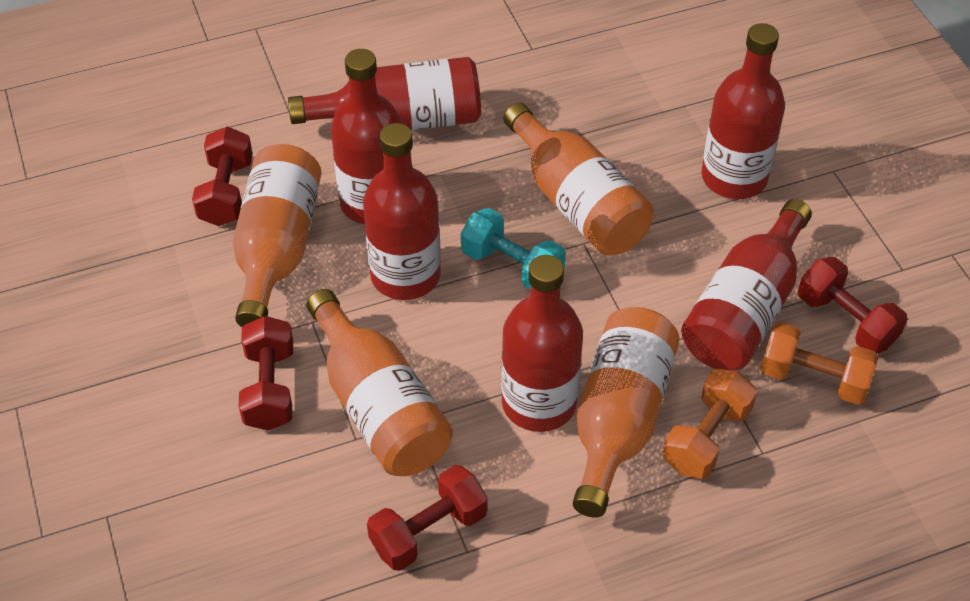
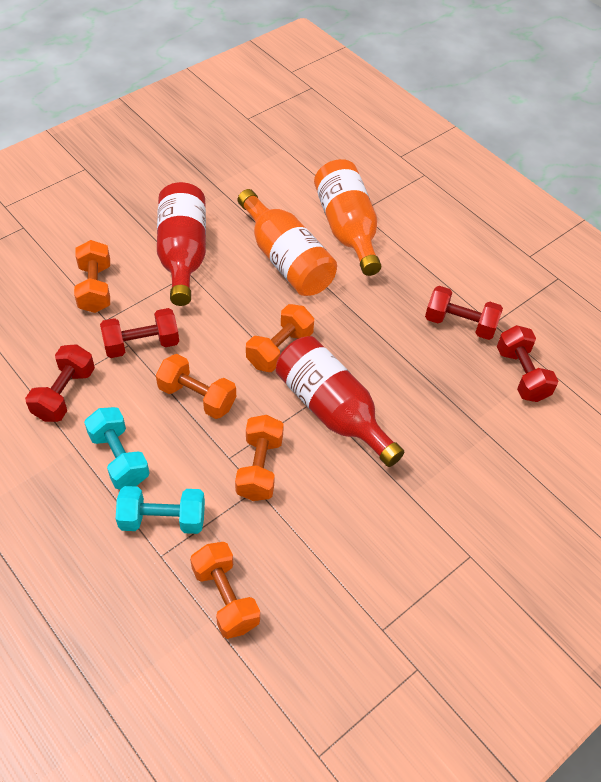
orange bottle: [233,144,322,327] [306,289,453,476] [503,103,654,256] [573,307,680,518] = 4 -> [238,189,337,296] [314,159,381,276] = 2
orange dumbbell: [663,369,757,479] [760,322,878,405] = 2 -> [74,240,110,313] [156,354,236,419] [190,542,260,639] [235,415,284,501] [246,304,314,372] = 5
red bottle: [288,57,481,130] [331,49,402,224] [363,123,441,300] [501,255,583,432] [681,199,812,370] [701,23,785,199] = 6 -> [157,182,206,306] [276,336,404,467] = 2
turquoise dumbbell: [461,208,566,290] = 1 -> [84,407,150,489] [116,486,205,534] = 2

